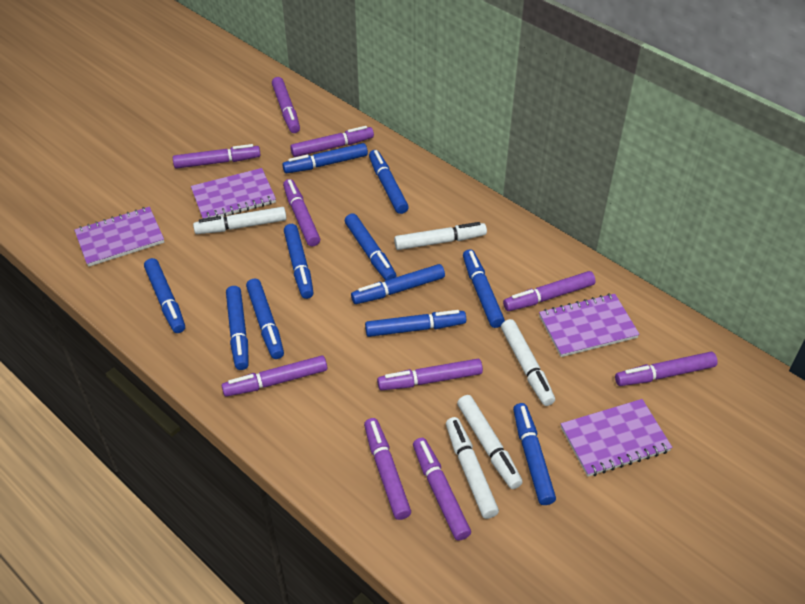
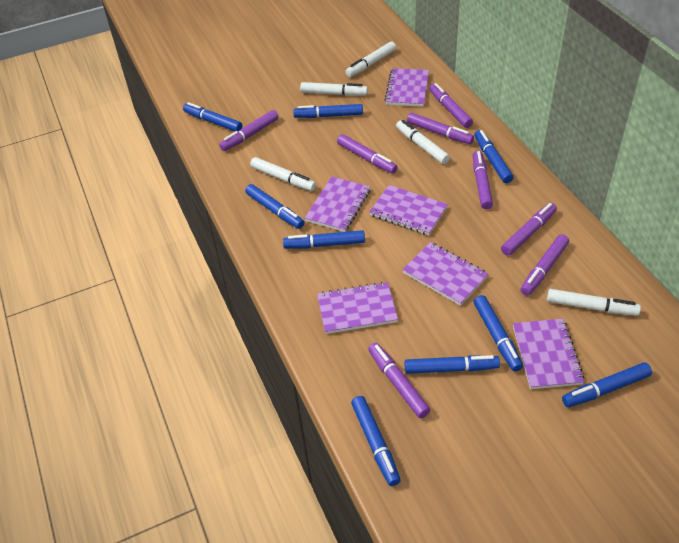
blue marker: [144,258,185,333] [226,286,249,370] [246,279,284,359] [282,143,368,173] [284,224,314,299] [345,213,396,281] [351,264,445,304] [365,310,466,337] [369,150,409,214] [463,249,505,328] [513,403,556,505] = 11 -> [183,102,242,131] [245,184,304,229] [283,230,365,249] [293,104,363,118] [351,396,401,486] [405,355,500,374] [474,130,513,183] [474,295,523,371] [562,362,652,407] = 9
purple marker: [173,144,261,169] [222,356,327,397] [272,77,300,133] [283,179,320,246] [290,126,374,157] [364,418,411,520] [377,359,483,390] [413,438,471,541] [503,271,595,311] [615,352,718,386] = 10 -> [219,110,279,151] [337,134,398,174] [368,343,430,418] [407,113,474,144] [429,83,473,128] [473,151,493,209] [501,203,557,256] [520,234,569,296] = 8
purple notebook: [74,207,164,267] [191,168,276,219] [539,293,640,357] [561,399,672,477] = 4 -> [305,176,370,232] [317,282,398,334] [369,185,448,235] [385,68,429,107] [402,242,488,306] [513,319,585,389] = 6

